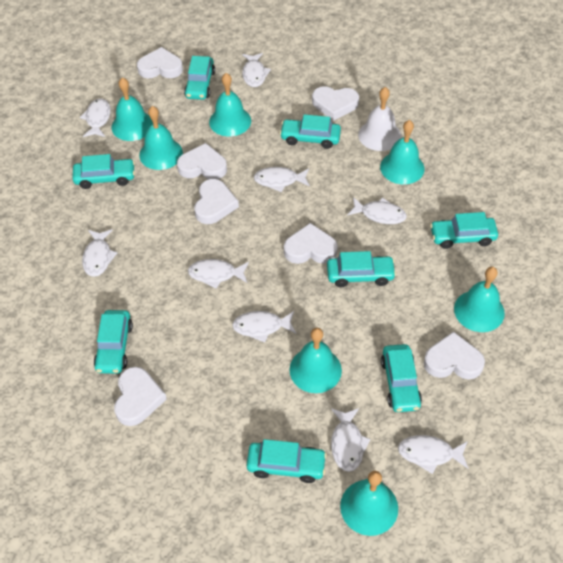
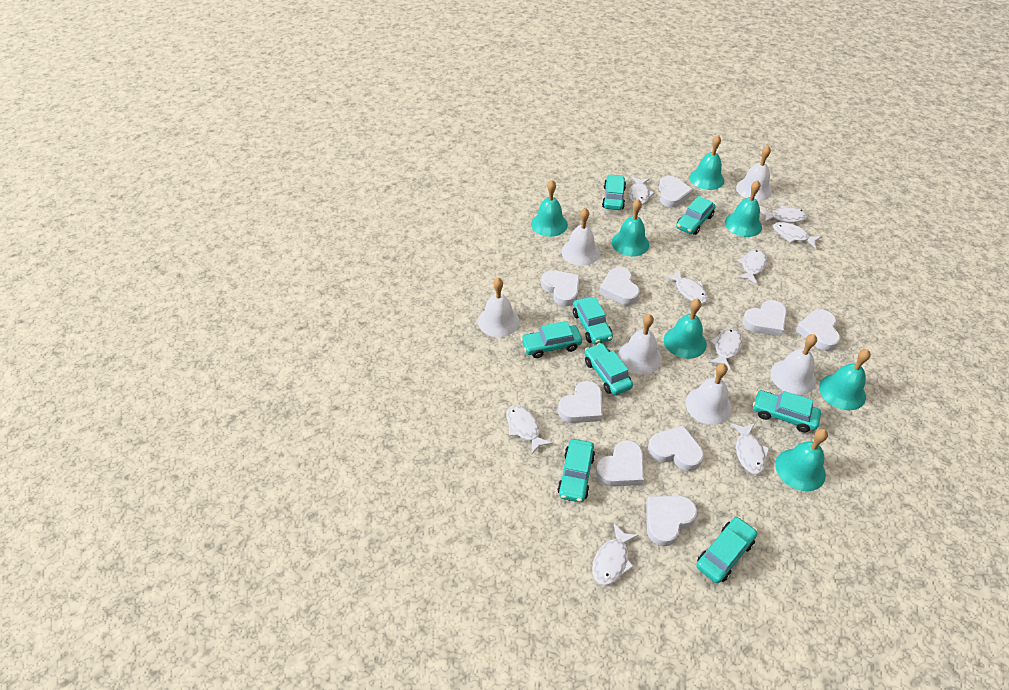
white bell: [358,87,401,151] = 1 -> [478,278,519,337] [562,208,600,266] [618,314,662,374] [685,363,732,425] [736,145,772,201] [770,334,817,395] = 6
white heart: [114,367,167,426] [137,47,183,78] [177,143,227,179] [194,179,239,224] [284,223,338,264] [312,86,359,121] [424,331,485,380] = 7 -> [541,270,580,306] [558,381,602,423] [596,440,644,487] [599,267,640,305] [646,496,697,546] [648,425,704,471] [659,176,693,207] [742,300,787,336] [795,309,840,351] = 9

